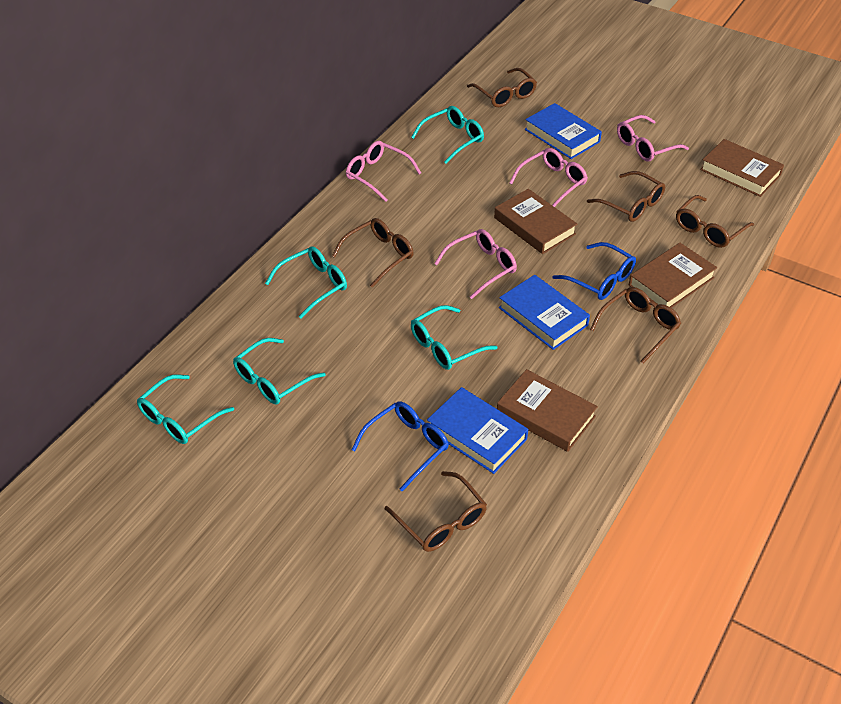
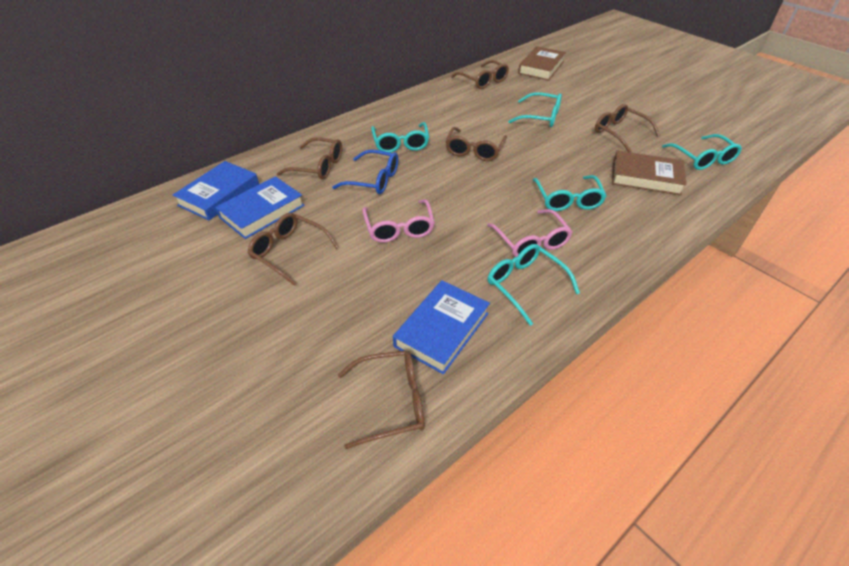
blue glasses: [352,401,449,492] [552,242,636,300] = 2 -> [332,150,398,194] = 1
brown book: [494,189,577,254] [497,369,598,452] [629,243,717,308] [700,139,784,197] = 4 -> [518,46,566,81] [612,151,686,195] = 2
pink glasses: [346,141,421,202] [434,229,517,299] [509,148,588,207] [617,115,689,162] = 4 -> [362,199,435,243] [487,209,572,257] = 2

